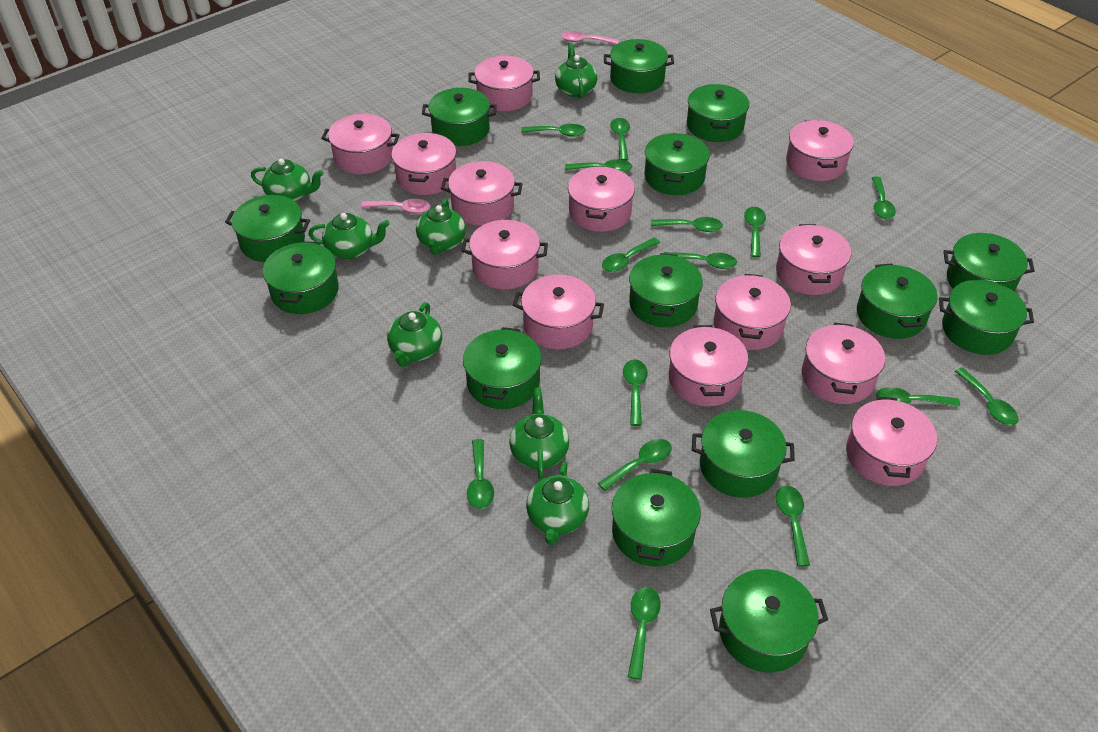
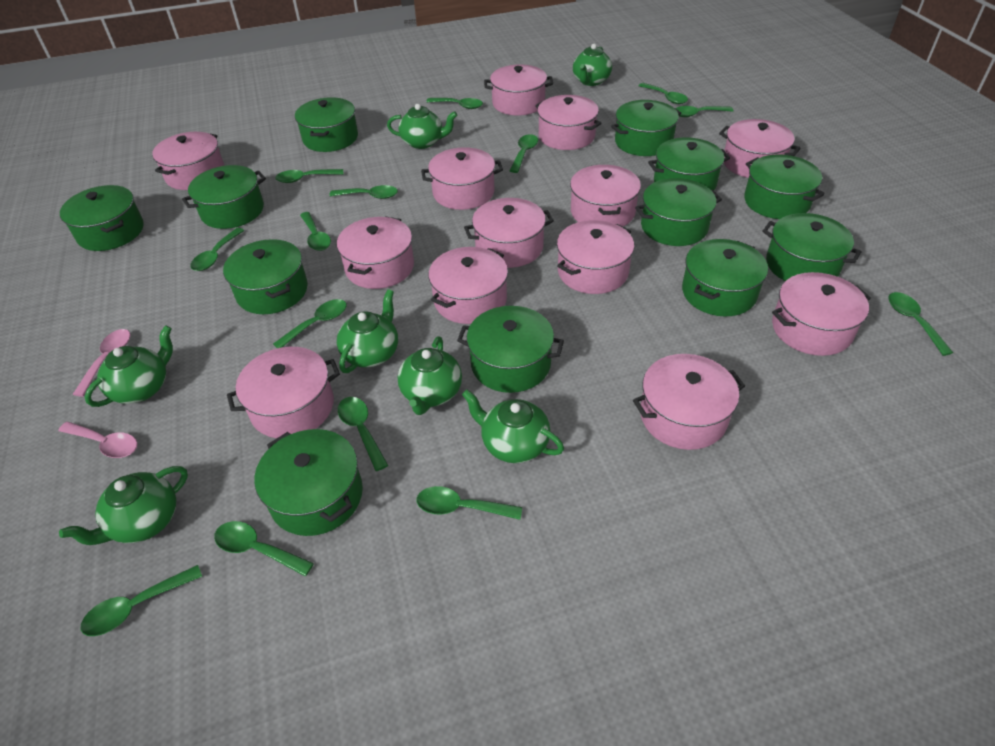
green pot: [225,195,310,262] [263,241,339,314] [422,88,497,146] [463,327,542,409] [604,39,674,93] [612,469,701,567] [629,253,703,327] [645,133,710,195] [687,84,749,142] [692,410,795,498] [710,569,828,672] [857,263,937,339] [939,280,1034,355] [943,233,1035,292] = 14 -> [60,185,144,251] [182,165,266,229] [223,239,308,314] [255,429,363,536] [295,97,358,152] [457,306,564,393] [611,100,681,156] [635,178,722,246] [648,138,730,190] [682,239,768,316] [744,155,825,219] [762,213,861,281] = 12
green spoon: [467,439,494,509] [521,124,586,137] [565,159,632,172] [598,439,672,491] [602,238,660,272] [610,118,630,161] [623,359,648,426] [628,587,661,680] [651,217,723,232] [664,252,737,269] [744,207,766,258] [776,485,810,567] [872,177,896,219] [876,387,960,407] [955,368,1018,425] = 15 -> [81,565,202,636] [190,228,244,271] [214,521,314,576] [273,299,347,348] [275,169,344,183] [300,212,331,251] [329,185,398,199] [338,397,388,471] [417,486,522,520] [426,98,483,109] [510,134,538,173] [639,83,688,104] [675,106,733,117] [889,292,953,356] = 14

